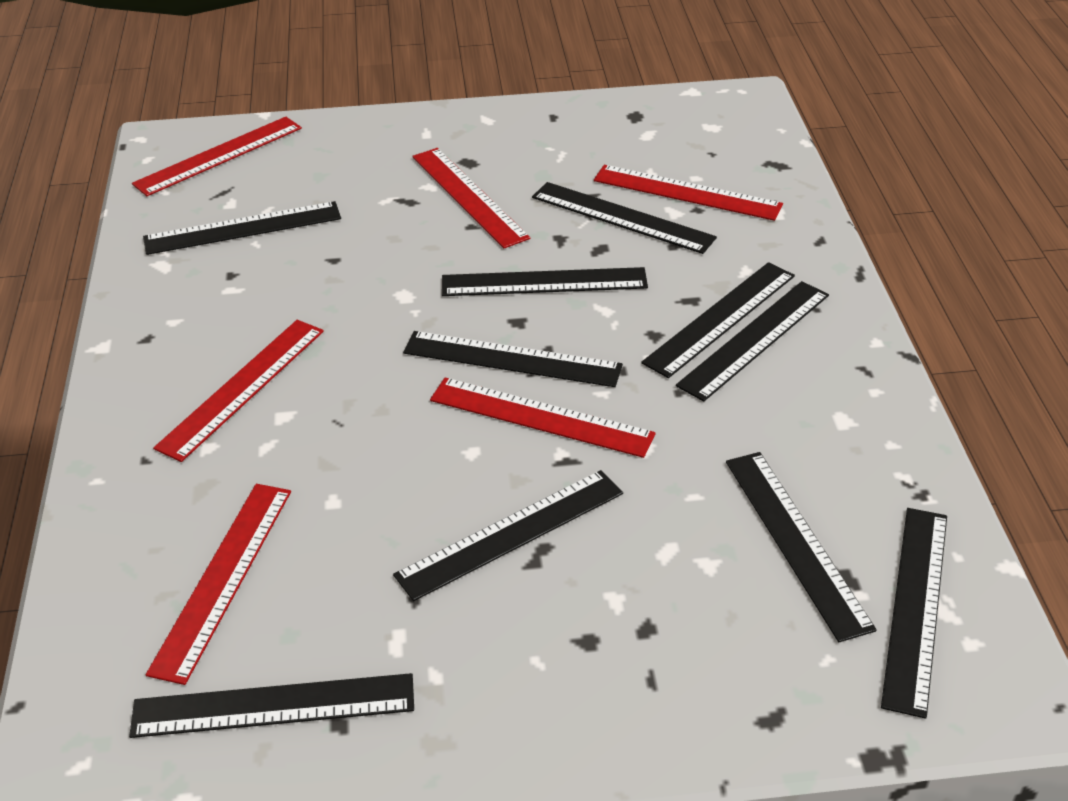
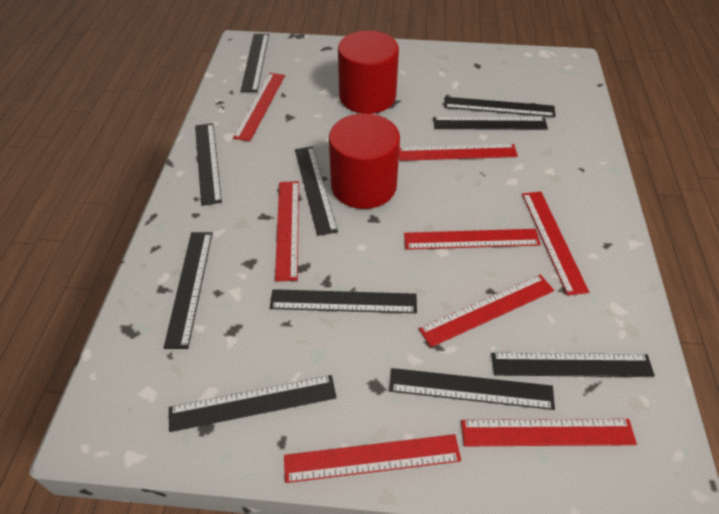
red cylinder: none = 0 -> [329,113,400,209] [338,31,399,114] = 2
red ruler: [132,117,302,196] [146,484,291,685] [153,320,324,462] [412,148,530,248] [430,377,656,458] [594,165,783,221] = 6 -> [233,73,285,141] [275,181,299,282] [284,434,461,483] [399,144,518,161] [404,229,541,250] [419,274,554,347] [461,419,637,446] [522,191,589,296] = 8

